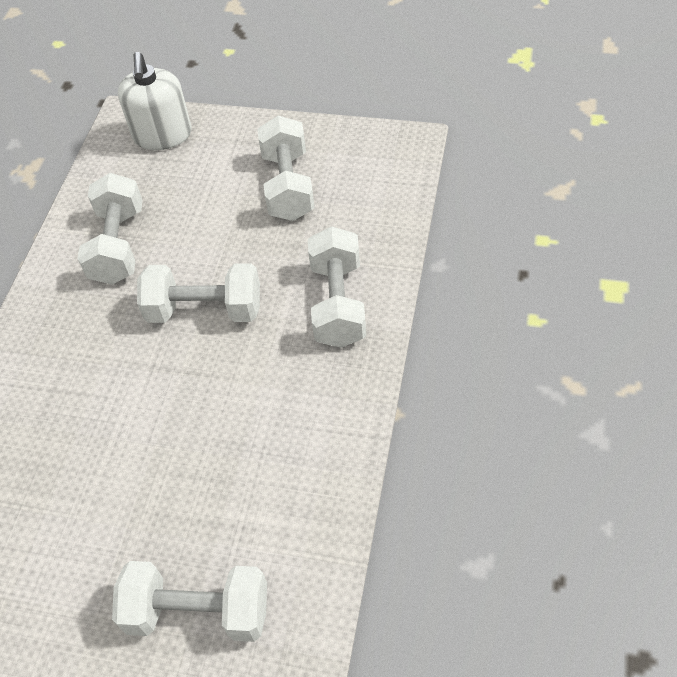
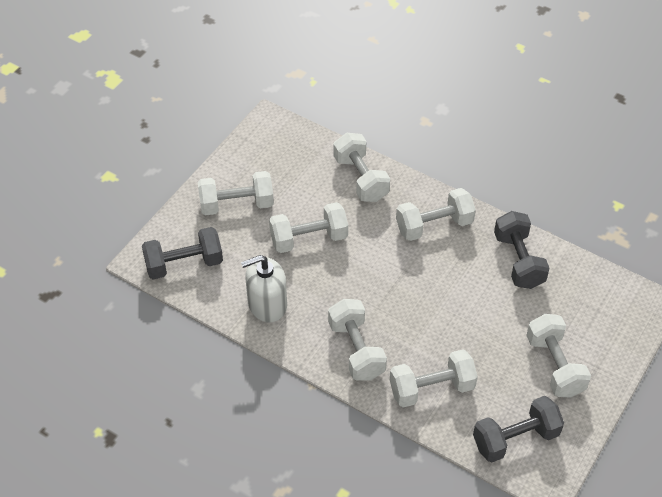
grey dumbbell: none = 0 -> [142,227,223,280] [473,396,564,462] [494,211,550,289] = 3
white dumbbell: [77,173,143,285] [112,561,267,642] [137,263,260,323] [257,116,315,221] [308,226,366,348] = 5 -> [198,171,274,216] [269,202,348,253] [328,299,387,381] [333,133,390,202] [390,349,478,408] [396,188,476,241] [526,314,591,398] = 7

